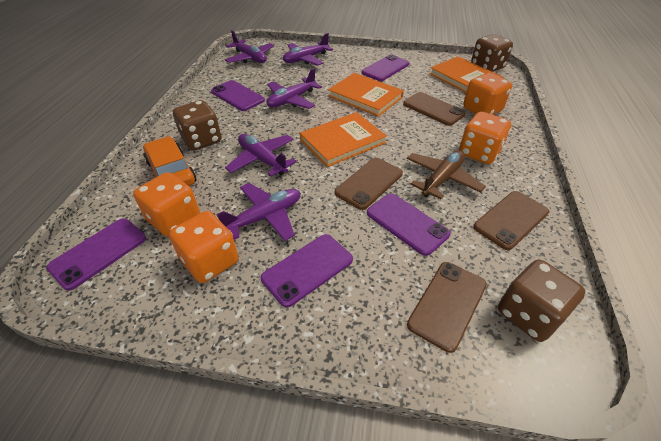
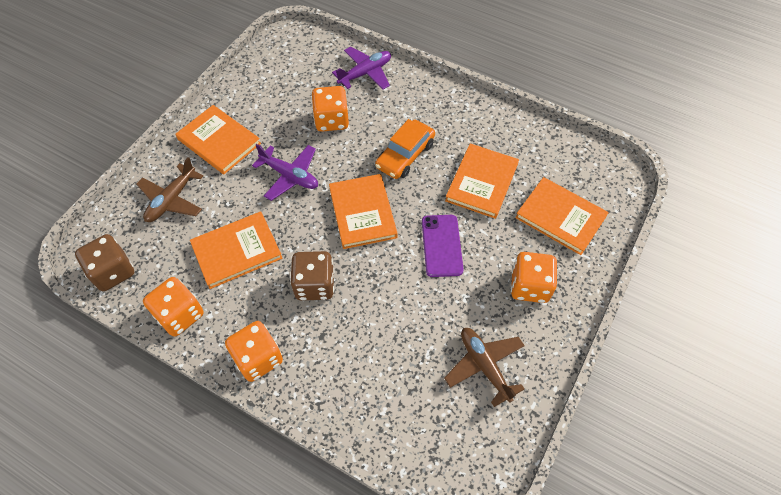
brown dice: [173,100,221,151] [471,34,513,72] [498,260,586,342] = 3 -> [75,234,135,291] [290,251,334,300] = 2
brown phone: [335,158,403,210] [403,92,466,126] [407,262,487,353] [474,191,549,250] = 4 -> none = 0
brown plane: [407,150,486,199] = 1 -> [136,157,203,222] [444,328,525,407] = 2
orange book: [300,112,387,167] [328,73,404,117] [429,56,503,93] = 3 -> [176,105,261,174] [190,211,283,289] [329,174,398,249] [445,143,519,219] [515,177,609,255] = 5
purple phone: [46,218,146,291] [211,80,265,111] [261,234,353,307] [362,54,409,81] [367,193,450,256] = 5 -> [422,215,464,277] = 1
purple plane: [217,183,300,241] [225,30,274,63] [225,134,297,177] [266,68,322,109] [283,33,333,66] = 5 -> [252,144,318,201] [332,47,391,90] = 2

